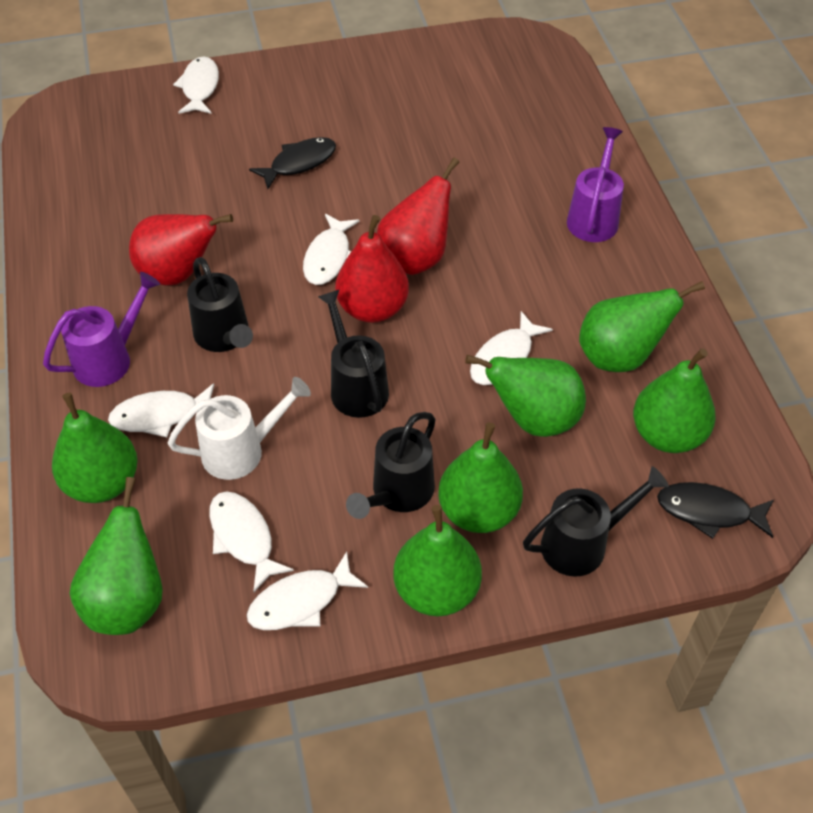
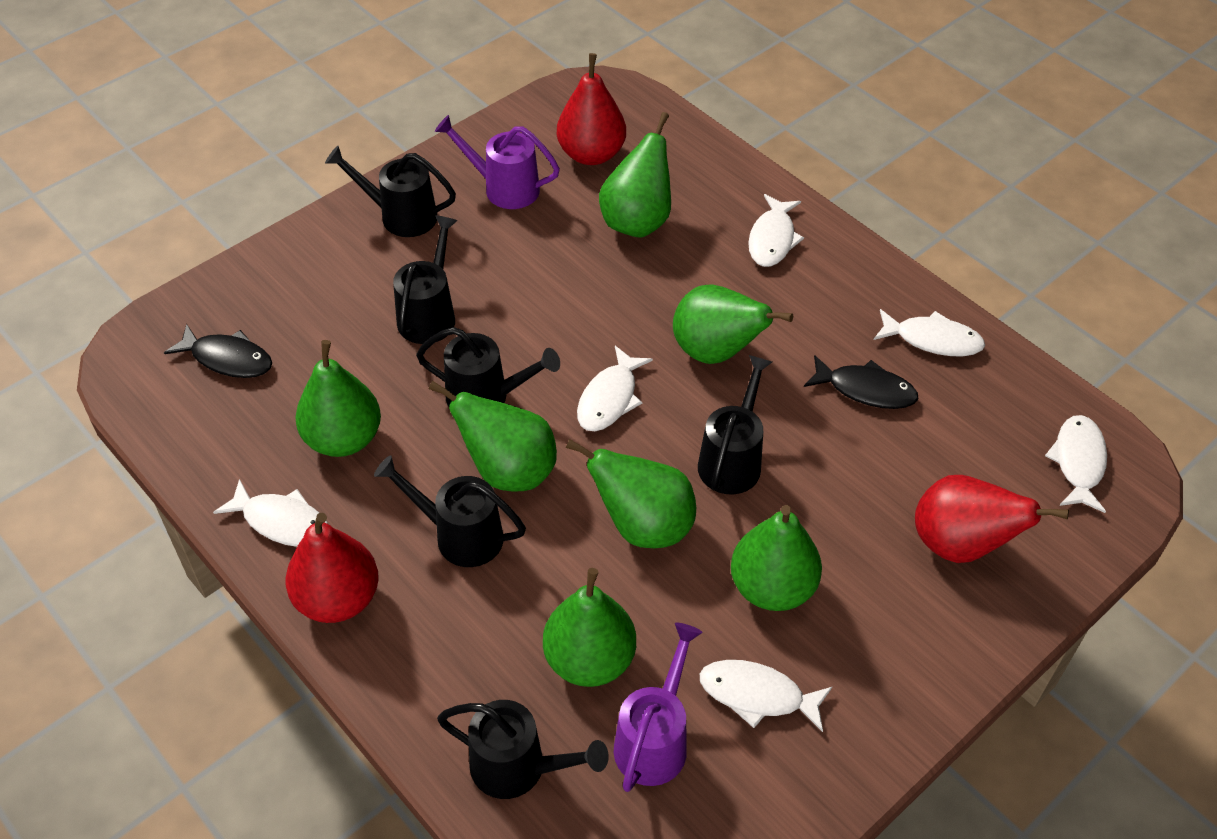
black watering can: [187,257,253,352] [318,290,389,418] [346,412,436,519] [523,466,669,577] = 4 -> [325,146,456,237] [374,455,526,567] [393,215,458,344] [416,327,560,407] [437,700,609,799] [698,355,772,494] = 6
white watering can: [168,377,311,480] = 1 -> none = 0

